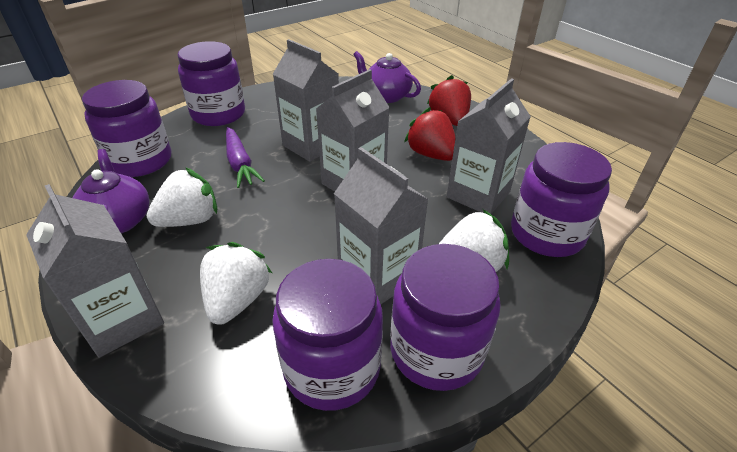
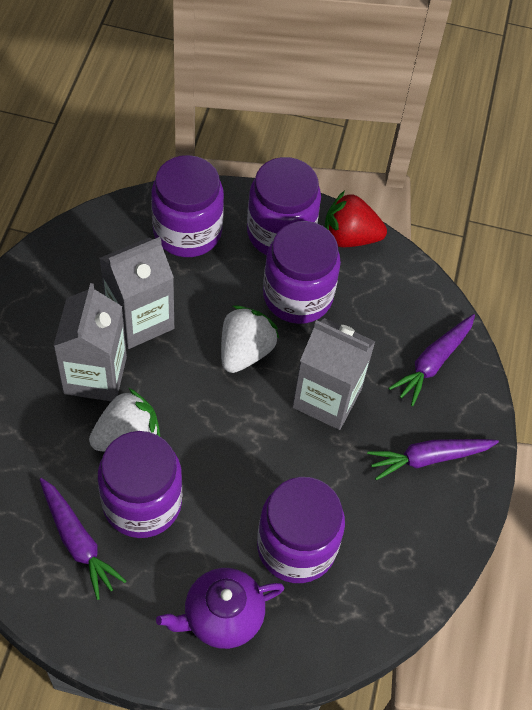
grey carton: [26,184,164,358] [273,39,339,162] [316,69,390,191] [334,147,429,304] [447,78,531,214] = 5 -> [53,283,127,401] [99,237,174,349] [292,318,376,430] = 3
purple carrot: [226,127,265,188] = 1 -> [39,478,127,600] [367,439,499,480] [389,314,475,406] = 3
purple teapot: [73,149,149,233] [353,51,421,103] = 2 -> [156,568,284,649] = 1
red strawberry: [404,107,456,161] [427,75,471,126] = 2 -> [325,191,387,247] = 1
white strawberry: [147,167,217,227] [200,242,272,325] [439,209,509,272] = 3 -> [89,388,160,452] [221,305,280,373] = 2

